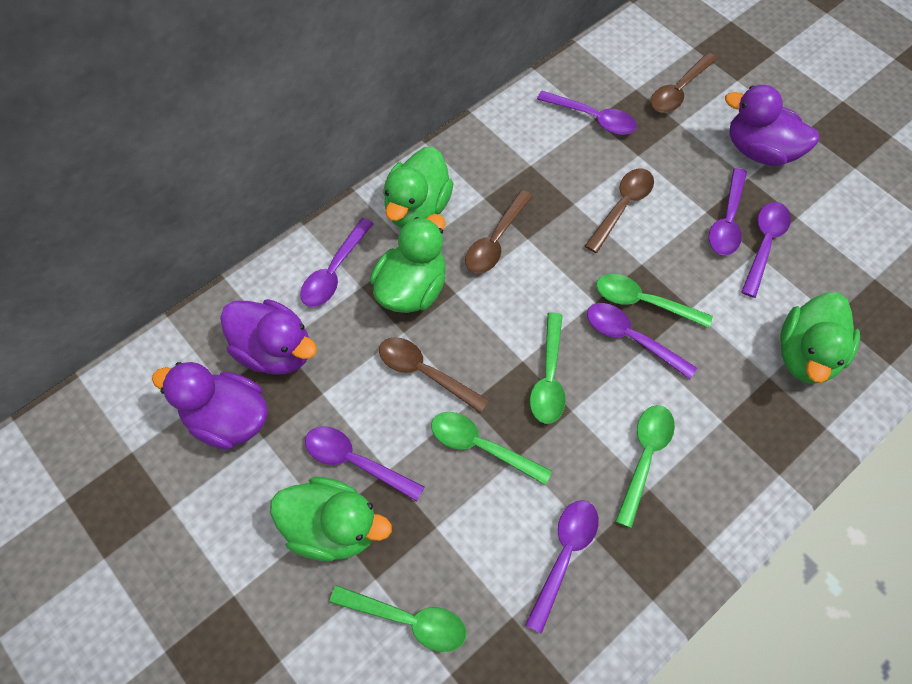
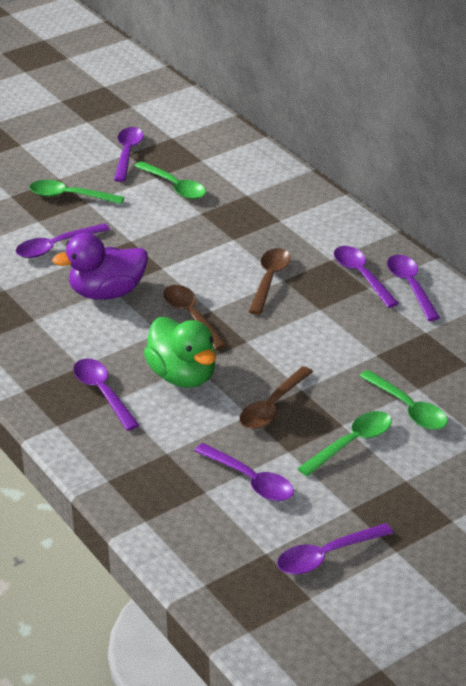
brown spoon: [379,337,489,413] [465,190,533,274] [585,169,654,253] [651,52,717,113] = 4 -> [163,285,227,350] [239,366,313,429] [249,248,291,315] = 3
green duck: [270,477,392,561] [370,214,446,313] [383,147,454,228] [780,292,860,384] = 4 -> [144,317,216,388] = 1
green spoon: [329,585,467,652] [431,412,552,485] [530,313,566,424] [596,274,713,328] [615,405,675,528] = 5 -> [29,180,125,204] [135,161,206,199] [297,411,392,476] [359,370,448,430] = 4
purple duck: [152,362,268,450] [220,299,317,375] [725,85,820,166] = 3 -> [52,233,148,300] = 1

